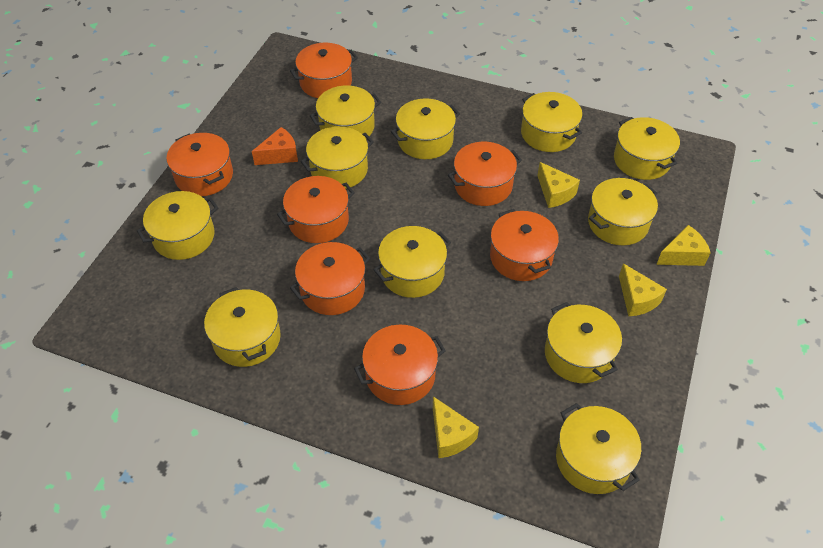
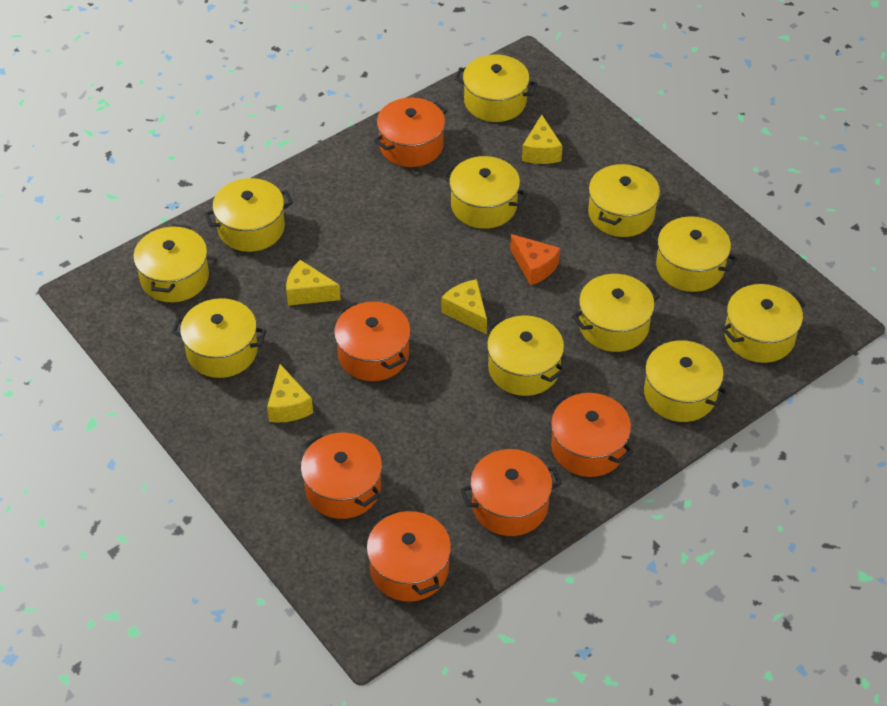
orange pot: [166,133,233,196] [277,176,355,243] [290,43,358,98] [290,242,370,315] [354,325,446,405] [448,142,522,206] [490,209,559,281] = 7 -> [301,433,382,519] [334,302,411,381] [366,508,451,602] [374,98,447,167] [460,449,562,536] [549,393,633,477] = 6

